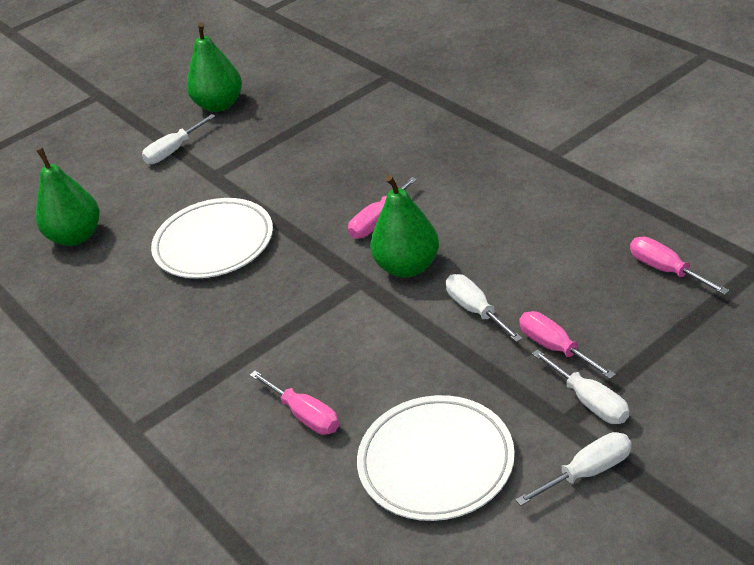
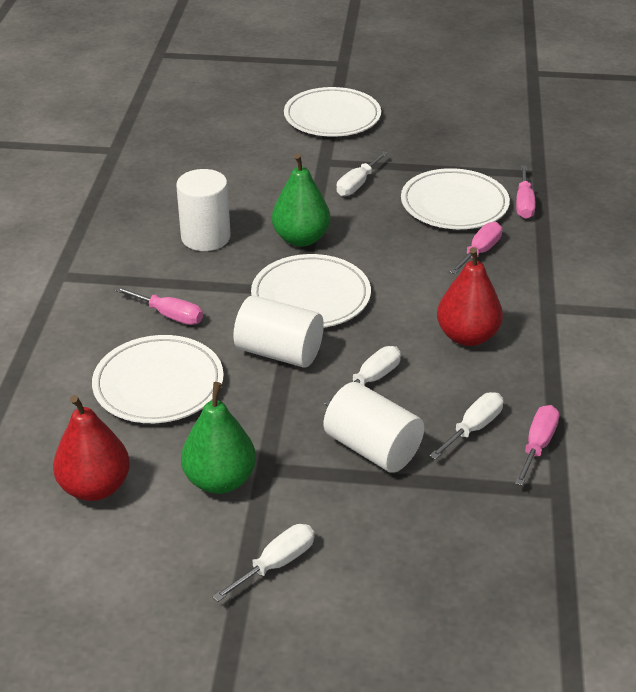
green pear: [36,148,100,246] [187,22,242,112] [370,175,439,277] = 3 -> [181,382,256,494] [272,153,331,247] = 2
red pear: none = 0 -> [53,395,130,501] [437,247,503,346] = 2
white cylinder: none = 0 -> [176,169,231,251] [233,296,324,368] [324,382,424,473] = 3
white plate: [151,198,273,278] [357,395,515,521] = 2 -> [92,335,224,423] [251,254,371,328] [284,87,381,137] [401,168,510,229] = 4

